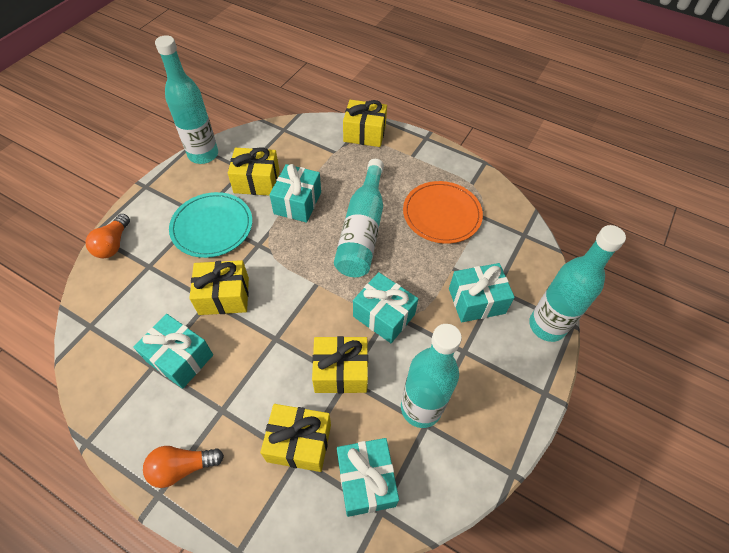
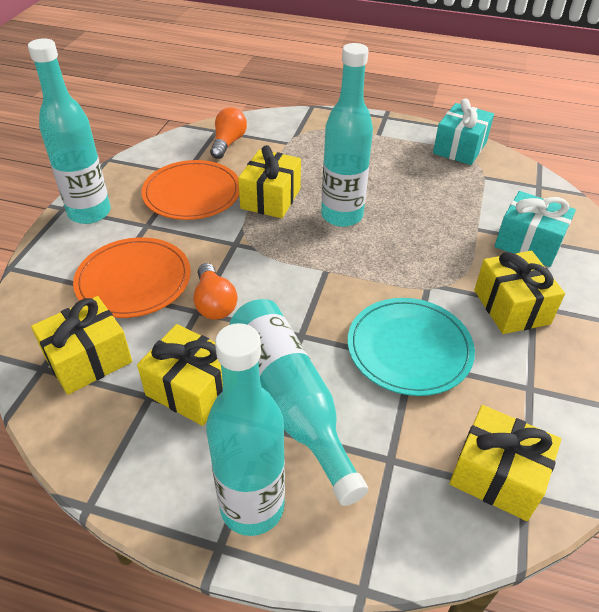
orange plate: [403,181,483,244] = 1 -> [73,237,191,318] [141,160,239,220] = 2
turquoise gift: [133,314,213,389] [270,164,321,223] [337,438,399,517] [353,272,418,343] [449,263,515,323] = 5 -> [433,99,494,165] [494,191,576,267] = 2

